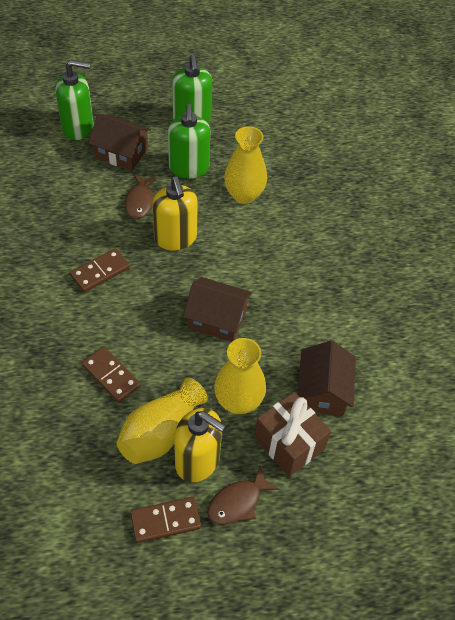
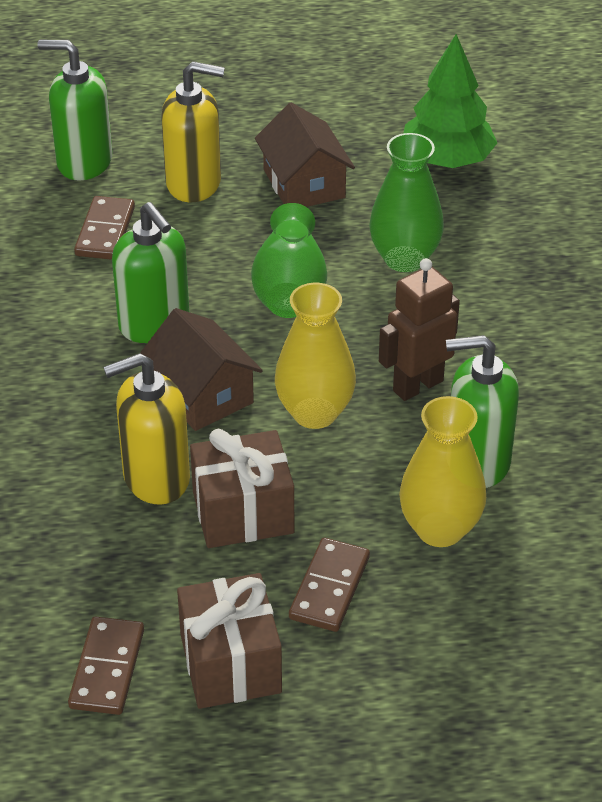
brown fish: [125,174,158,219] [207,466,279,525] = 2 -> none = 0
brown gift: [254,392,331,477] = 1 -> [177,573,282,709] [190,429,294,548] = 2
brown house: [88,114,151,171] [183,277,252,342] [297,340,356,416] = 3 -> [140,308,263,431] [255,102,355,207] = 2
brown robot: none = 0 -> [379,258,460,401] = 1
green tree: none = 0 -> [404,34,497,168] = 1
green vase: none = 0 -> [251,203,327,318] [369,133,444,272] = 2
yellow vase: [117,378,208,464] [214,338,266,414] [224,126,267,204] = 3 -> [275,283,356,429] [399,396,486,547] = 2

